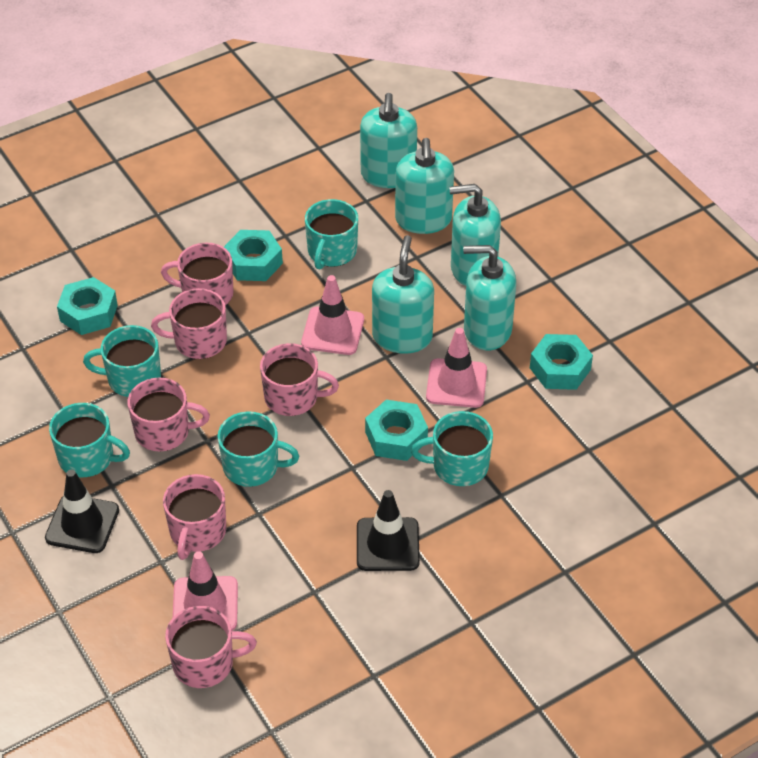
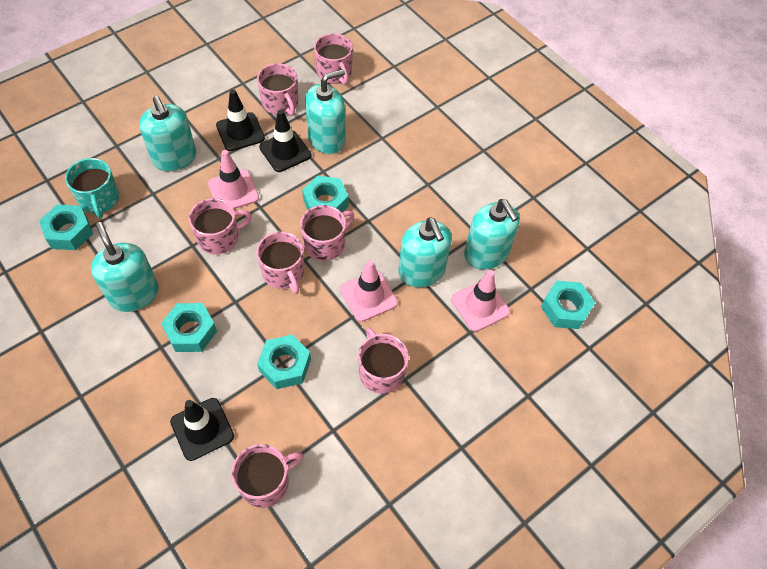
black traffic cone: [45,469,119,553] [357,490,420,571] = 2 -> [170,398,234,461] [216,89,265,151] [259,109,311,172] = 3
pink mug: [127,378,210,452] [151,288,227,359] [161,243,233,305] [163,474,227,560] [165,606,257,688] [260,343,339,416] = 6 -> [189,198,252,254] [231,444,304,508] [256,231,304,294] [257,63,298,116] [300,205,354,261] [314,33,353,85] [358,327,409,394] = 7
turquoise mug: [49,403,130,477] [83,325,161,397] [217,411,299,487] [305,199,358,269] [411,411,493,486] = 5 -> [65,158,119,218] = 1
turquoise nut: [57,277,118,335] [224,230,283,281] [365,400,428,461] [530,334,593,390] = 4 -> [39,204,93,250] [161,303,217,352] [257,335,311,389] [302,175,349,212] [541,281,595,329] = 5

